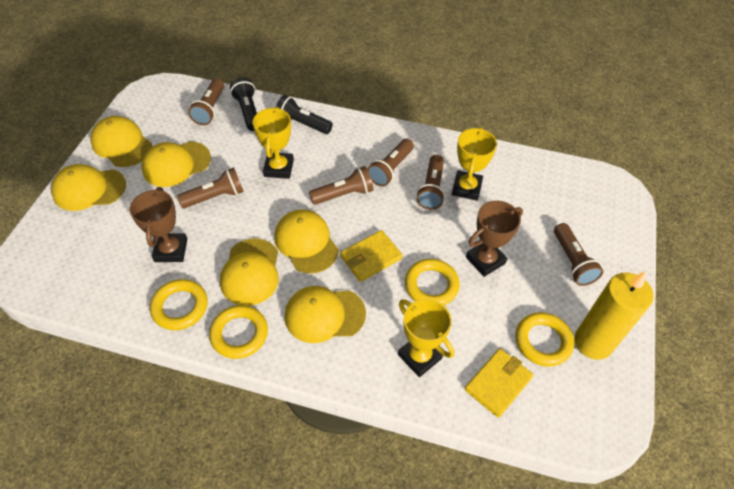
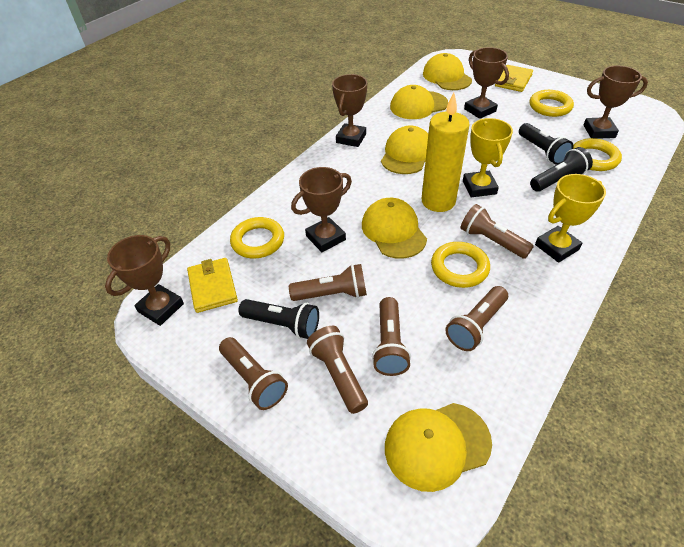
black flashlight: [230,77,257,131] [276,95,333,134] = 2 -> [239,299,319,339] [519,123,574,165] [530,147,593,192] = 3
brown trophy: [130,187,187,262] [466,201,523,277] = 2 -> [105,235,184,326] [291,167,352,252] [332,74,367,147] [464,47,509,119] [583,66,648,139] = 5
yellow cap: [51,164,126,211] [90,116,152,167] [141,141,211,187] [220,238,279,306] [274,209,339,274] [285,286,366,343] = 6 -> [362,198,427,259] [381,126,428,174] [385,403,492,492] [390,85,448,119] [423,53,472,90] = 5
yellow trophy: [253,106,294,179] [398,299,454,377] [452,127,497,201] = 3 -> [463,118,513,197] [535,174,606,263] = 2

